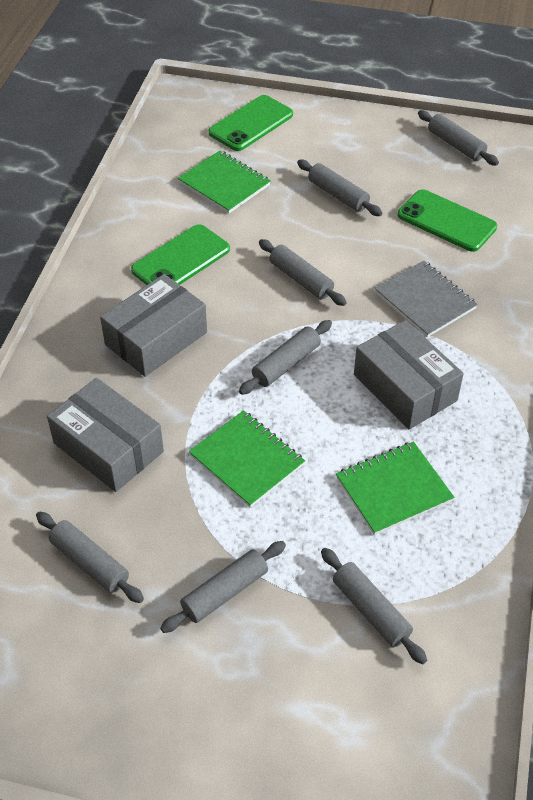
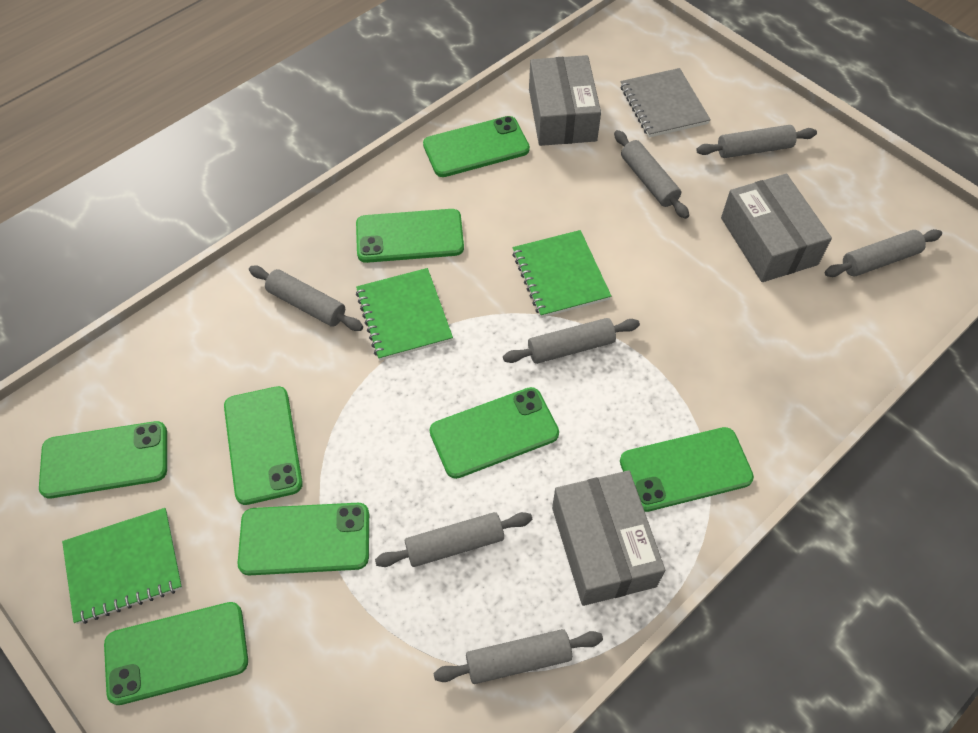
green phone: [131,224,230,285] [208,95,293,151] [398,189,497,252] = 3 -> [39,421,167,498] [104,602,248,705] [224,386,303,505] [237,503,369,575] [356,209,464,263] [423,116,530,177] [430,387,559,479] [620,427,754,512] = 8

